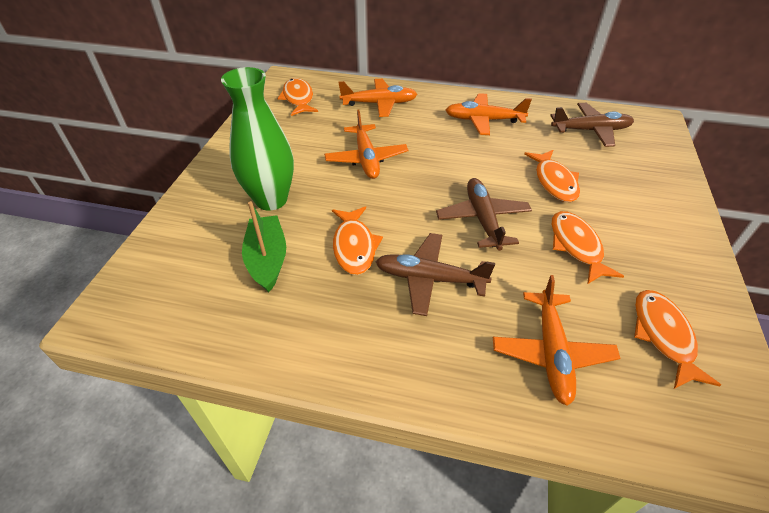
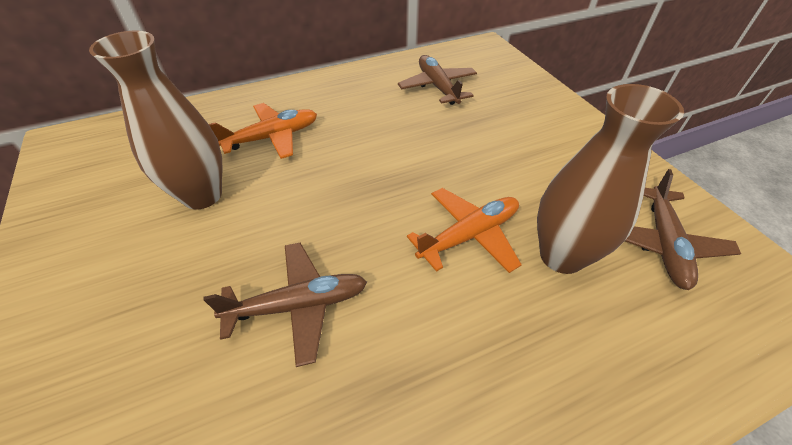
brown vase: none = 0 -> [89,31,223,209] [537,84,684,274] = 2
green boat: [242,201,286,292] = 1 -> none = 0
green vase: [221,67,294,210] = 1 -> none = 0
orange fish: [277,78,318,116] [332,206,383,275] [524,150,580,202] [551,211,624,284] [634,290,721,389] = 5 -> none = 0
orange plane: [324,110,408,179] [338,79,417,117] [446,93,532,135] [493,275,620,406] = 4 -> [209,103,317,159] [407,188,522,273] = 2

